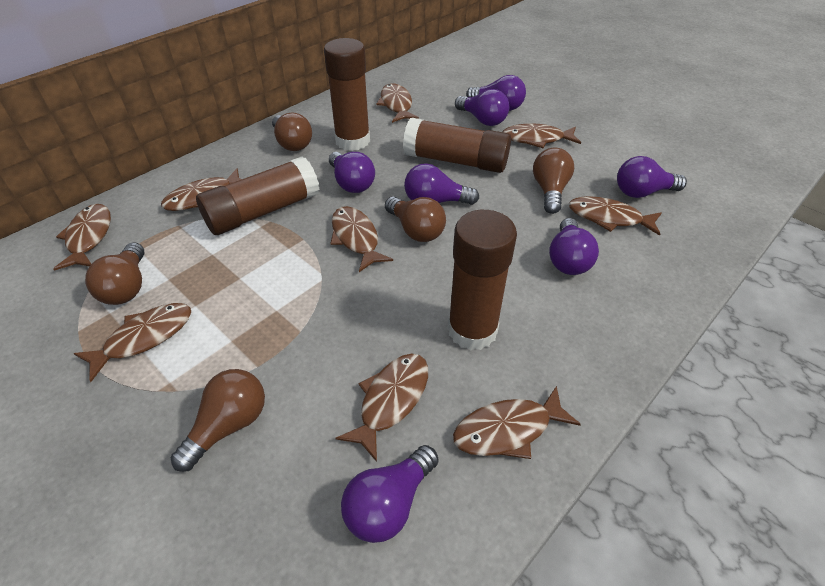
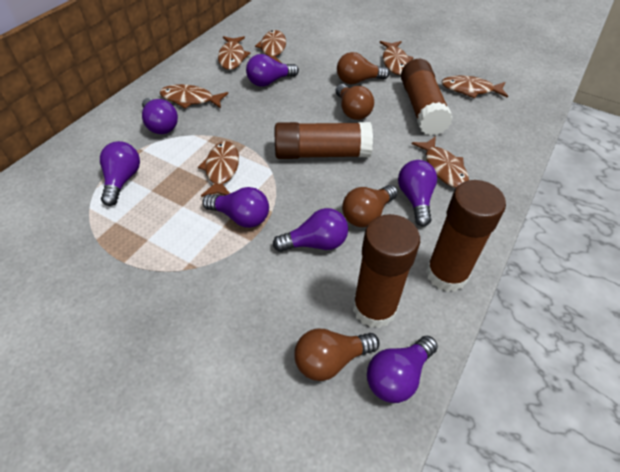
brown fish: [53,204,111,271] [74,303,191,382] [161,168,242,211] [330,206,393,272] [335,354,428,462] [376,83,419,123] [453,386,581,459] [503,123,581,148] [569,196,662,236] = 9 -> [160,84,228,109] [198,141,239,197] [218,36,250,70] [255,30,286,63] [380,41,414,75] [412,136,469,188] [441,75,508,98] = 7
brown light bulb: [85,242,145,305] [171,369,265,472] [272,113,312,151] [385,197,446,242] [533,148,574,214] = 5 -> [294,329,380,381] [335,84,374,120] [337,52,389,84] [342,185,398,227] = 4

